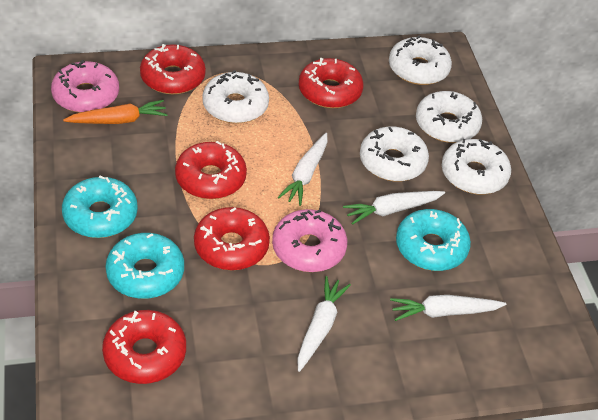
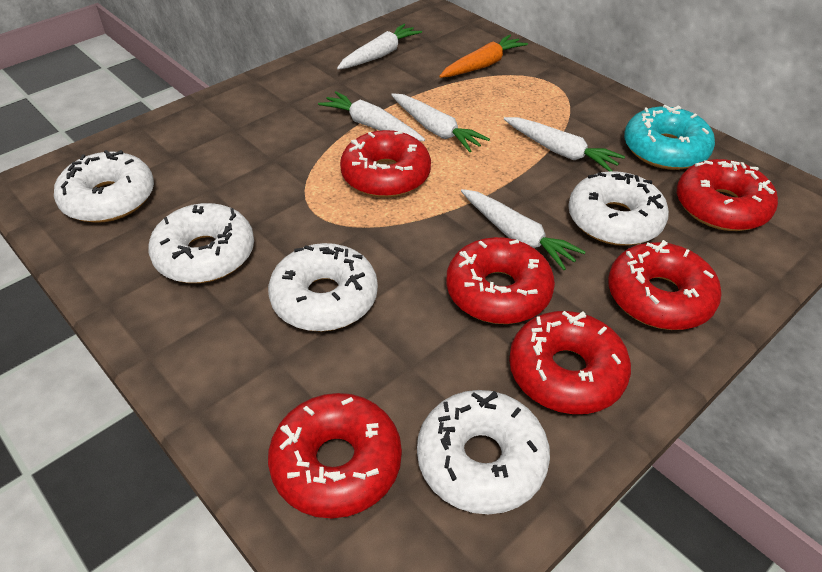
pink donut: [51,60,119,113] [272,209,347,272] = 2 -> none = 0
red donut: [102,310,186,384] [140,44,206,95] [175,141,247,199] [194,207,270,270] [299,58,364,108] = 5 -> [268,393,402,519] [340,130,431,198] [446,237,555,324] [509,311,631,414] [608,240,722,330] [677,159,778,231] = 6
turquoise donut: [62,176,138,238] [106,233,184,299] [396,209,471,271] = 3 -> [624,105,715,170] = 1
white carrot: [278,133,328,206] [297,276,351,372] [343,191,445,225] [390,295,506,321] = 4 -> [318,91,425,141] [337,24,422,70] [391,93,490,152] [461,189,586,270] [504,117,625,171] = 5

